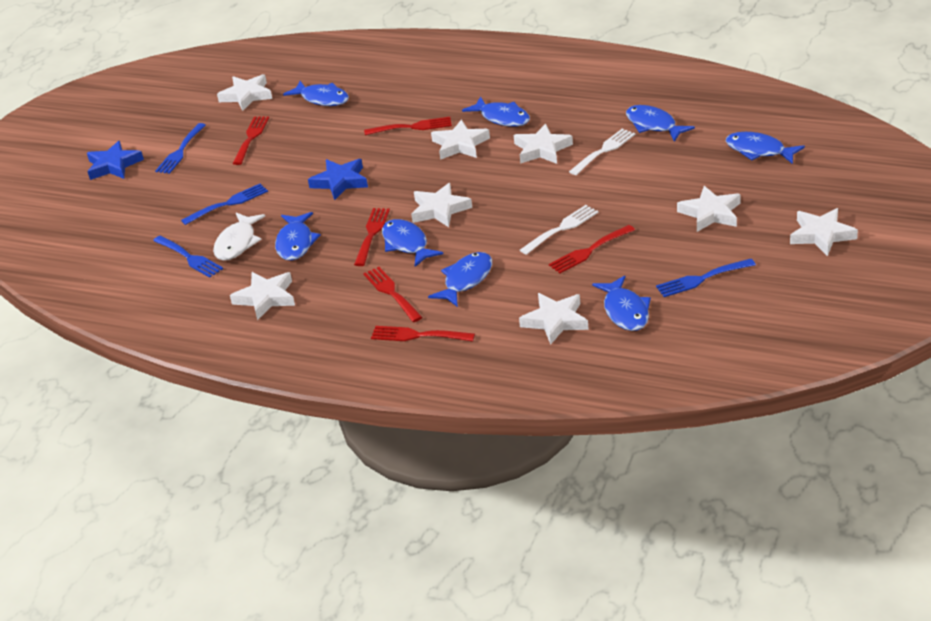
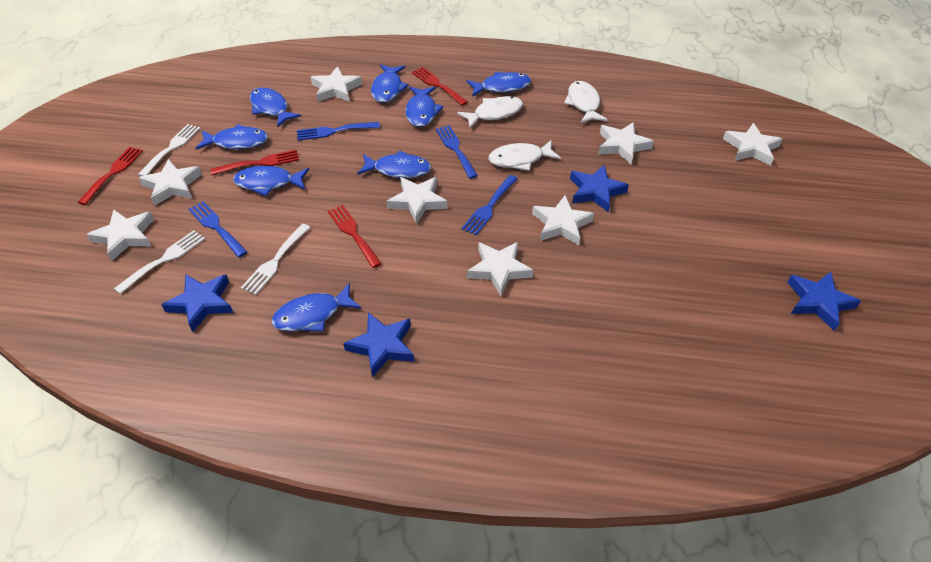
blue star: [87,141,144,180] [308,159,368,200] = 2 -> [161,274,233,332] [343,312,414,378] [570,165,629,212] [787,272,861,331] = 4
red fork: [232,116,269,165] [354,208,390,266] [363,267,423,322] [364,117,452,135] [371,326,475,342] [549,225,635,274] = 6 -> [78,147,143,205] [210,150,299,175] [328,205,382,268] [412,67,468,106] = 4
white fish: [213,213,265,261] = 1 -> [457,96,523,128] [488,140,561,171] [564,81,608,123] = 3
white fork: [520,205,598,255] [569,129,635,175] = 2 -> [114,230,205,294] [138,124,201,176] [241,224,310,295] = 3

